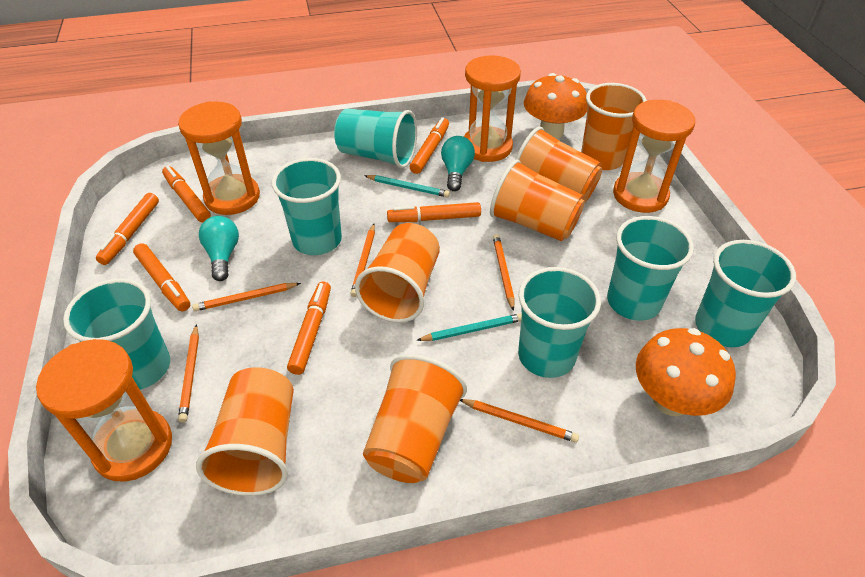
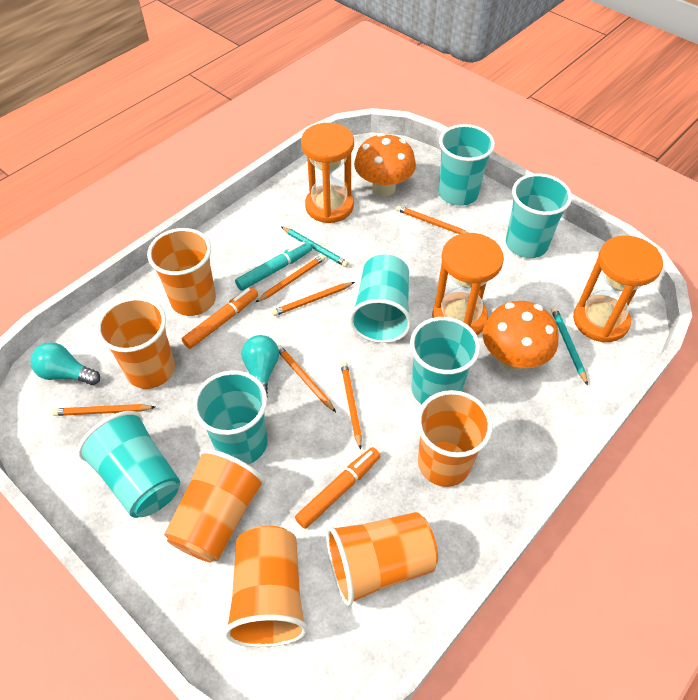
orange hourglass: [36,339,172,482] [178,101,260,215] [464,55,521,162] [613,100,695,213] = 4 -> [301,123,354,223] [432,233,504,335] [573,236,663,343] = 3
orange marker: [96,193,159,265] [133,243,190,311] [162,166,211,222] [287,282,331,375] [387,202,481,222] [409,117,449,174] = 6 -> [182,287,258,349] [295,447,380,529] = 2
orange pencil: [178,324,199,423] [192,283,301,311] [350,224,375,297] [460,399,579,443] [493,234,515,311] = 5 -> [52,404,155,416] [255,255,325,303] [272,282,355,316] [278,345,336,412] [341,362,362,450] [396,205,468,234] = 6
turquoise marker: none = 0 -> [235,241,312,291] = 1

